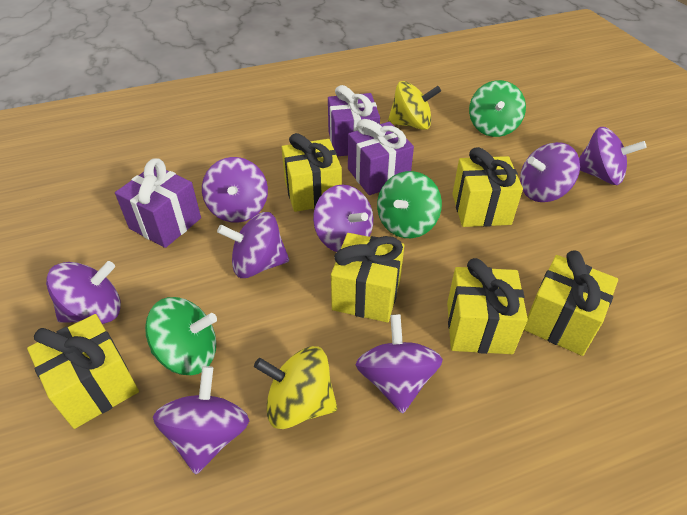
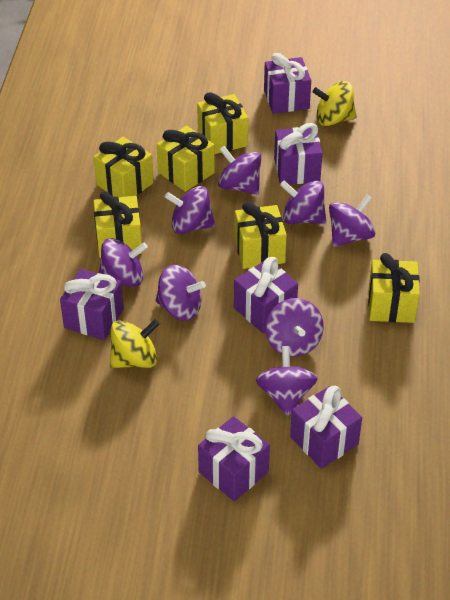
green spinning top: [145,297,217,375] [377,171,442,238] [469,80,526,137] = 3 -> none = 0
purple gift: [115,158,201,248] [328,85,380,157] [348,119,414,195] = 3 -> [60,269,124,340] [198,416,270,501] [234,257,298,333] [264,53,311,114] [274,123,322,184] [290,386,362,469] = 6

